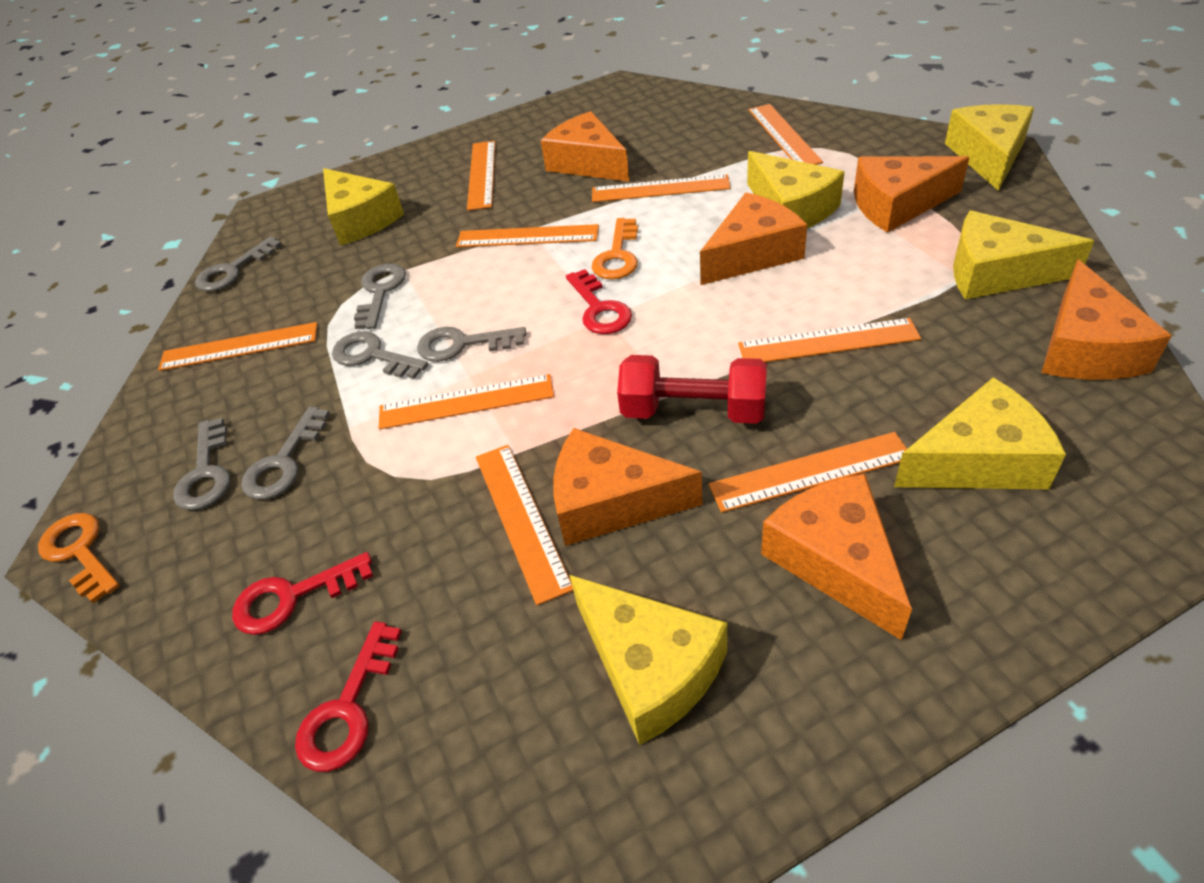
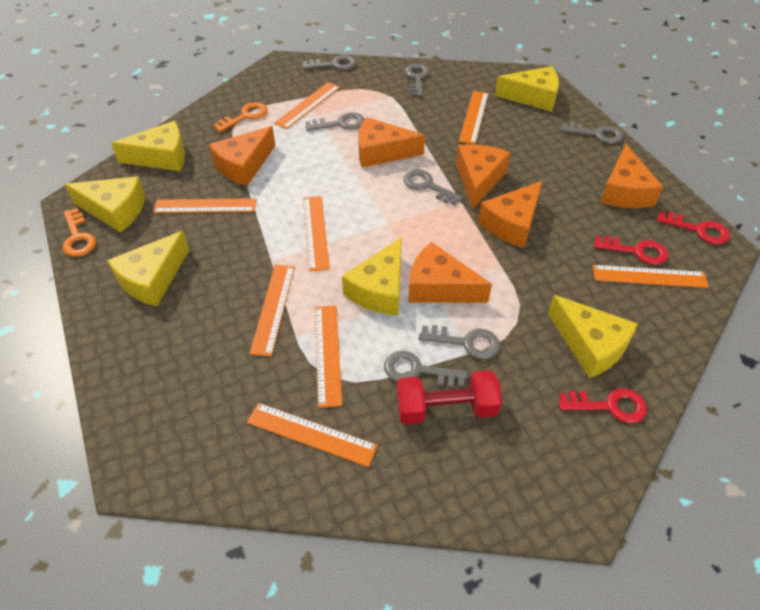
grey key: [173,418,230,510] [195,236,282,292] [241,406,330,500] [332,331,428,379] [354,264,406,329] [417,327,526,362] = 6 -> [302,55,356,70] [306,112,364,131] [384,351,468,388] [403,169,463,205] [405,64,430,96] [419,325,500,359] [561,122,623,144] = 7
orange ruler: [158,322,318,371] [379,374,554,430] [456,224,599,247] [467,141,495,211] [476,445,573,605] [592,174,731,202] [708,432,907,513] [738,318,921,362] [748,104,823,165] = 9 -> [153,198,257,213] [247,403,378,467] [249,265,295,356] [274,82,340,129] [303,196,330,271] [315,305,342,408] [459,91,489,144] [593,265,709,288] = 8

